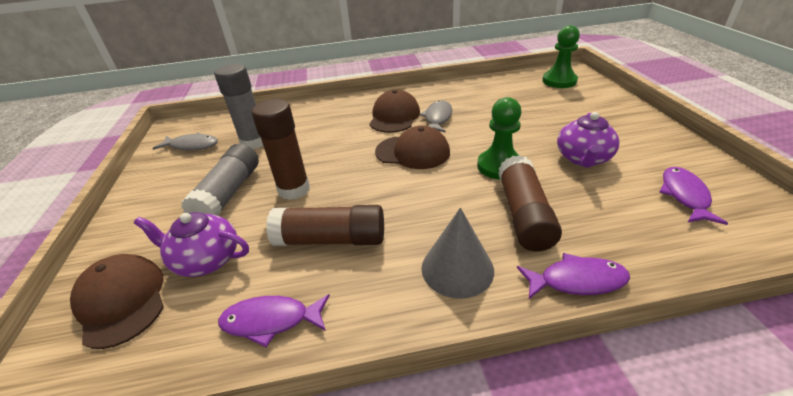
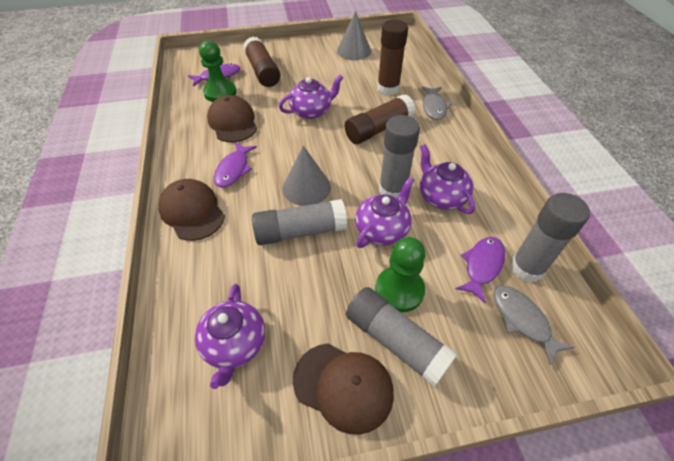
grey cone: [421,208,494,299] = 1 -> [282,146,331,206] [337,11,371,60] = 2
grey glue stick: [181,143,259,216] [214,64,263,150] = 2 -> [252,199,347,245] [346,287,458,387] [379,115,420,198] [510,193,590,282] = 4
purple teapot: [134,212,249,277] [557,112,620,168] = 2 -> [195,284,265,389] [279,74,343,119] [355,177,414,248] [420,144,475,214] = 4

